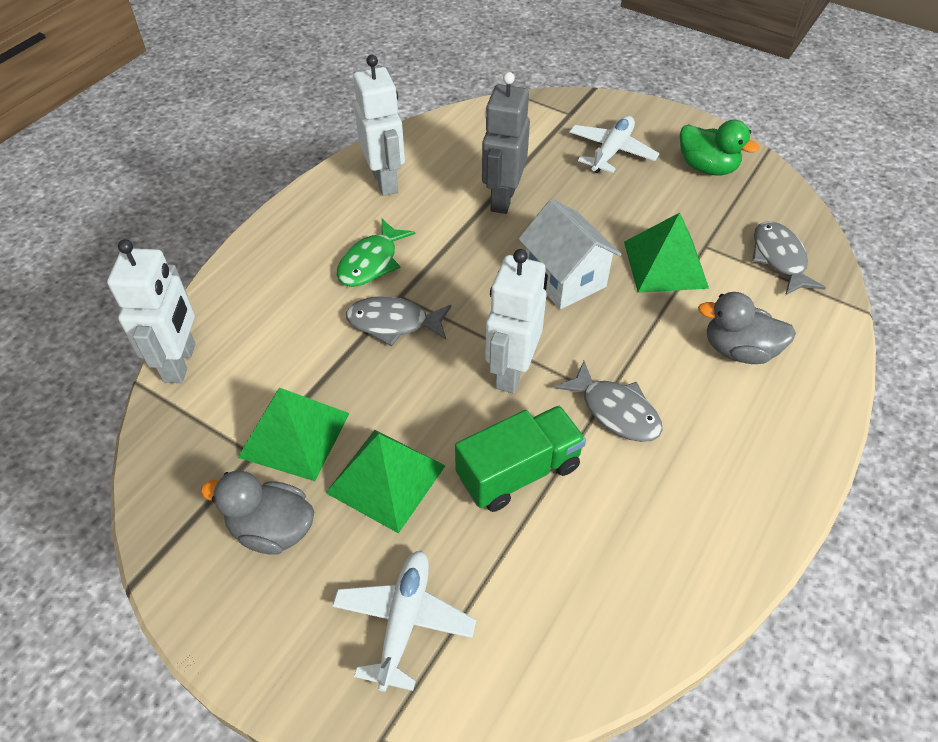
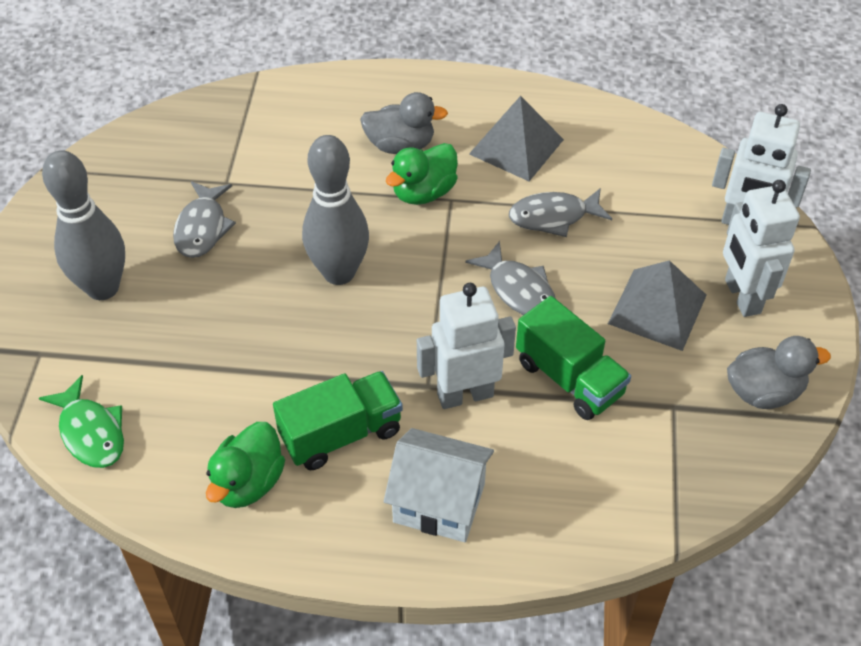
green duck: [680,120,759,175] = 1 -> [206,422,285,508] [386,143,458,205] = 2
green pyramid: [238,388,350,481] [326,430,445,534] [624,213,709,293] = 3 -> none = 0
green truck: [455,406,586,512] = 1 -> [273,371,403,470] [516,296,631,420] = 2
grey bowling pin: none = 0 -> [42,150,125,300] [302,135,369,285] = 2
grey pyramid: none = 0 -> [469,96,564,181] [608,260,707,351] = 2
grey robot: [482,72,530,214] = 1 -> none = 0
white plane: [332,551,476,692] [569,116,660,173] = 2 -> none = 0

